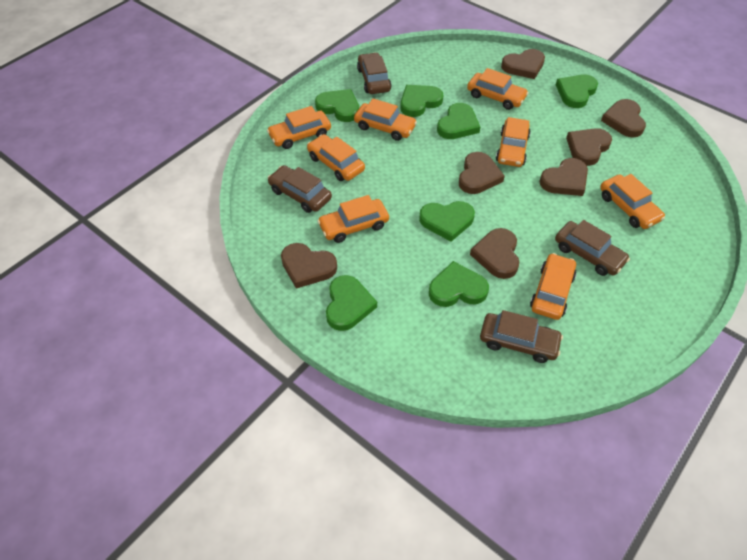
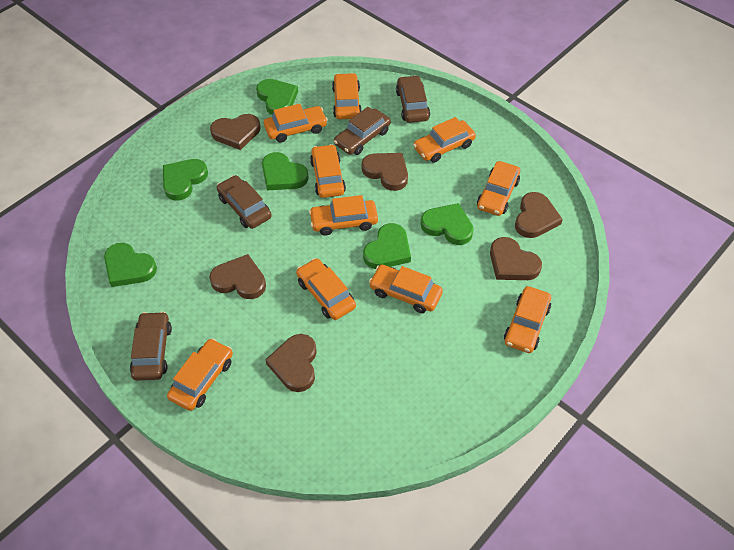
brown heart: [281,243,337,289] [459,152,505,194] [470,228,519,279] [501,49,545,79] [539,158,588,196] [566,128,612,166] [601,99,646,137] = 7 -> [209,254,266,299] [210,114,260,150] [265,334,317,392] [362,153,408,191] [490,237,542,280] [515,192,563,238] = 6
green heart: [315,89,359,122] [326,275,377,331] [400,85,443,117] [419,201,475,242] [429,261,489,307] [437,103,480,139] [556,74,598,108] = 7 -> [104,243,157,287] [163,159,208,201] [256,79,298,115] [262,152,308,190] [363,223,411,269] [421,203,474,245] = 6
orange car: [267,106,331,149] [307,134,365,181] [317,195,389,243] [354,98,417,141] [467,68,529,110] [496,117,531,167] [530,253,576,320] [600,174,665,229] = 8 -> [167,338,233,411] [264,104,328,143] [296,258,356,320] [309,195,378,236] [310,144,346,198] [332,73,362,119] [369,265,443,313] [413,117,476,163] [477,161,520,216] [504,286,551,353] = 10

